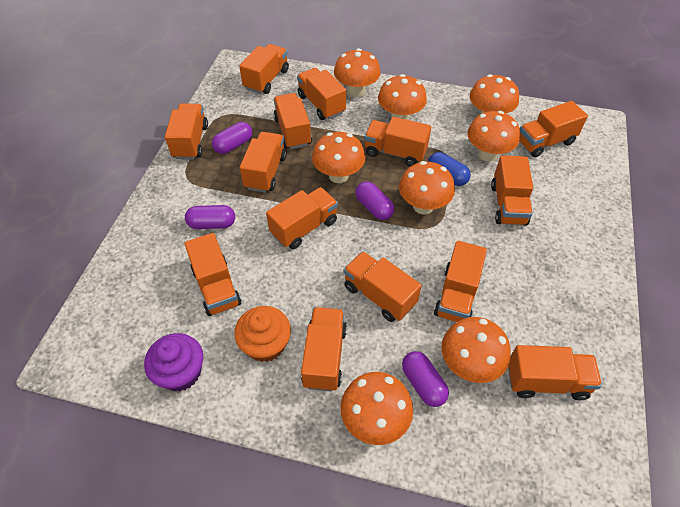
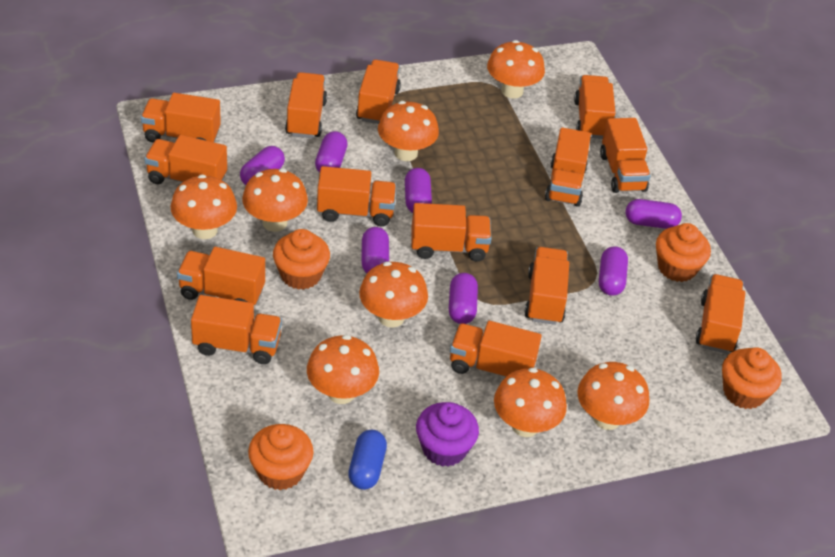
orange cupcake: [234,306,291,362] = 1 -> [248,424,314,490] [273,229,330,290] [656,223,711,282] [722,347,782,409] = 4
purple capsule: [185,205,235,229] [212,122,252,154] [355,181,395,220] [402,351,449,407] = 4 -> [240,146,285,185] [315,131,347,173] [361,227,389,273] [405,168,432,213] [449,273,478,324] [599,246,628,296] [626,199,682,229] = 7

